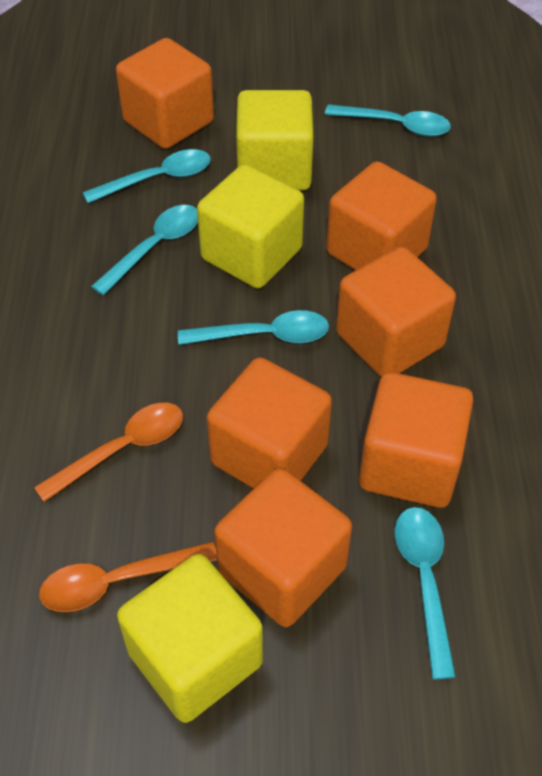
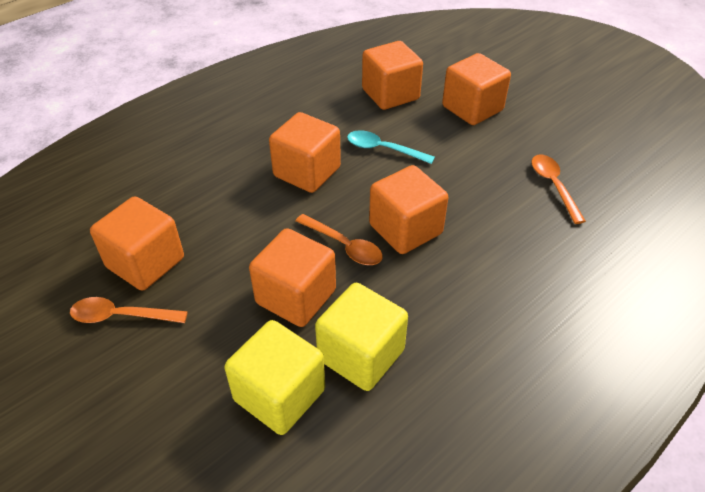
orange spoon: [34,403,183,502] [39,542,217,612] = 2 -> [70,297,188,323] [296,214,383,265] [531,155,586,224] = 3
turquoise spoon: [83,149,211,203] [91,205,198,295] [178,310,329,345] [325,104,451,136] [395,507,456,679] = 5 -> [347,130,435,164] = 1
yellow cube: [117,554,263,723] [197,164,304,289] [236,90,314,191] = 3 -> [224,320,325,435] [315,283,408,391] = 2

